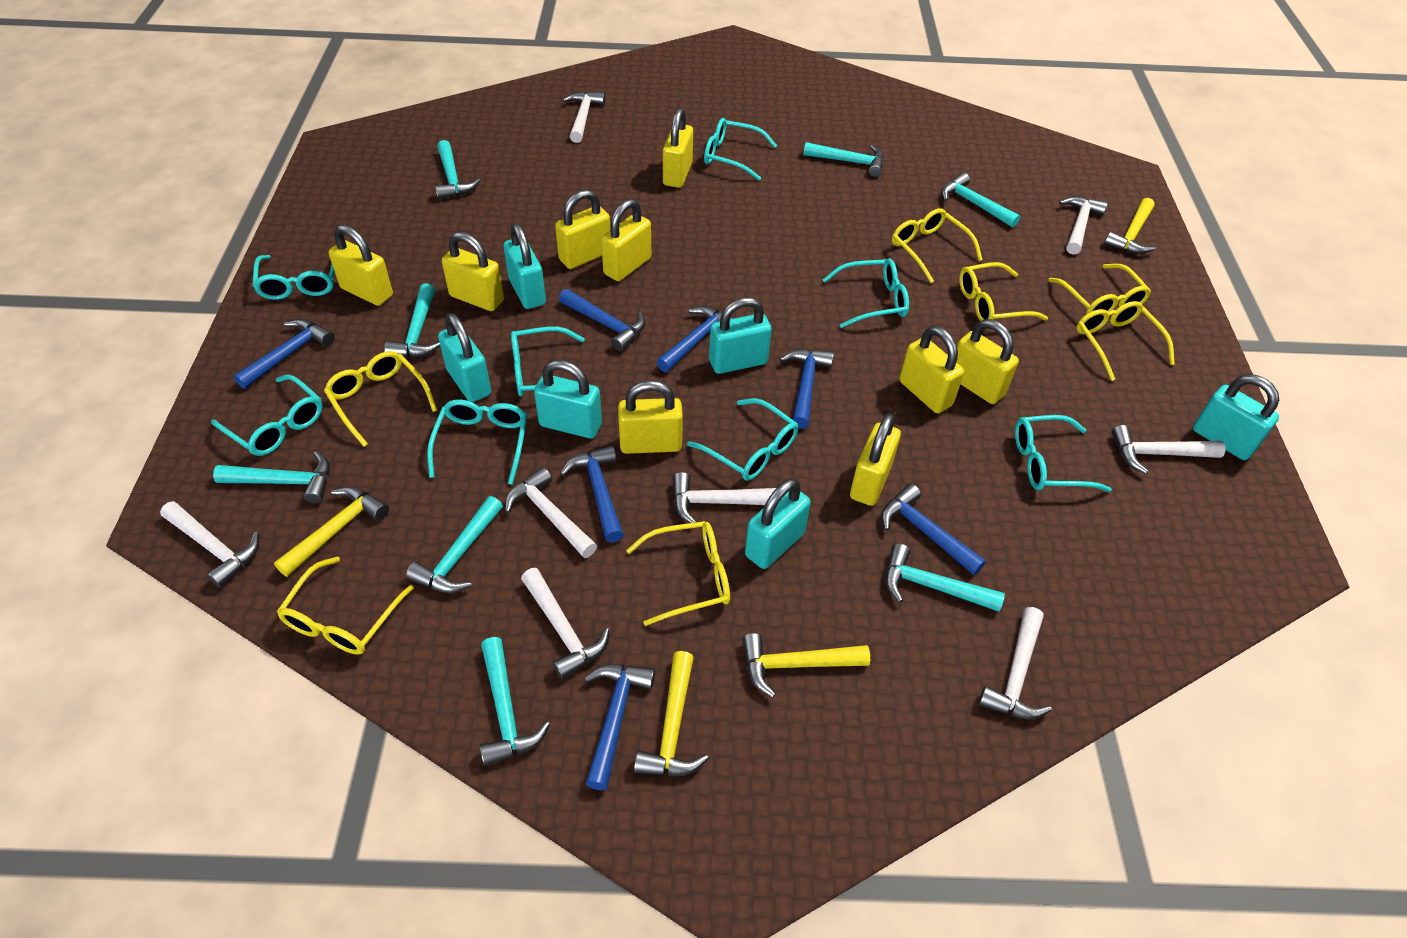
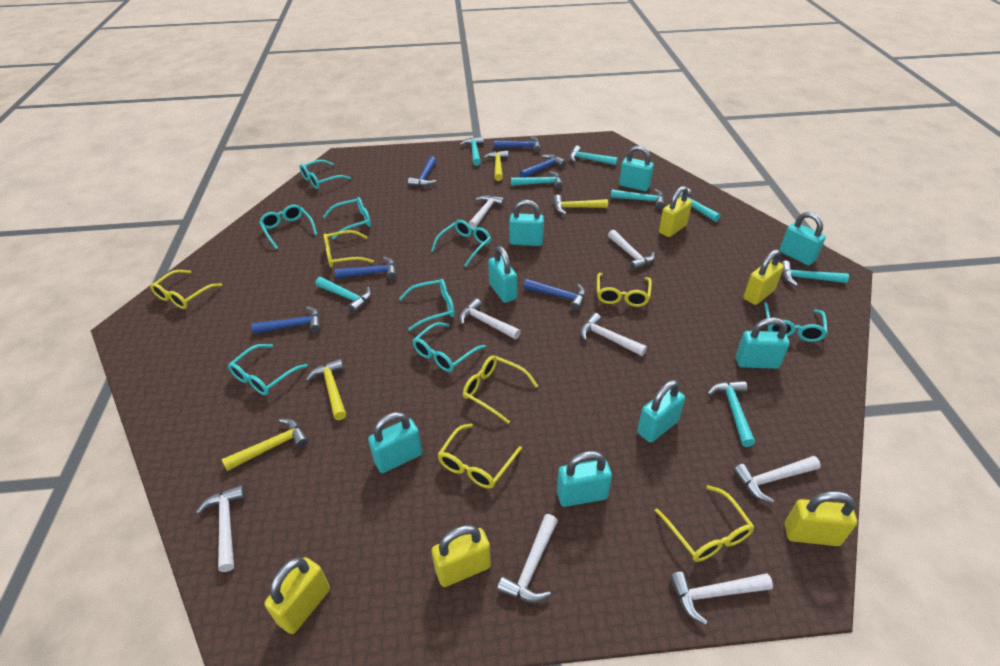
blue hammer: [233,319,335,389] [559,289,645,351] [560,445,624,543] [584,664,655,790] [657,306,734,372] [780,349,834,429] [881,484,986,575] = 7 -> [251,306,321,334] [335,257,397,280] [408,156,436,187] [494,136,541,152] [520,154,566,177] [523,279,586,311] = 6
turquoise padlock: [438,313,491,402] [503,223,546,309] [534,360,602,439] [709,297,772,374] [745,478,811,569] [1193,374,1280,460] = 6 -> [368,412,422,473] [488,246,517,303] [509,200,544,246] [557,451,612,507] [619,145,654,191] [637,380,685,443] [736,317,790,369] [779,212,826,266] = 8
yellow glasses: [277,556,414,655] [324,351,437,447] [626,521,730,626] [892,208,983,283] [959,262,1048,321] [1048,264,1151,314] [1077,301,1175,381] = 7 -> [150,270,222,309] [324,230,374,267] [437,423,522,489] [463,355,538,424] [597,273,652,307] [655,485,754,562] = 6
yellow padlock: [329,225,393,306] [442,232,504,311] [555,190,611,269] [601,199,651,281] [618,380,683,454] [663,108,693,188] [850,413,901,506] [899,326,964,413] [957,319,1019,404] = 9 -> [264,557,330,634] [432,525,491,587] [659,186,692,237] [743,249,784,305] [785,491,857,546] = 5

